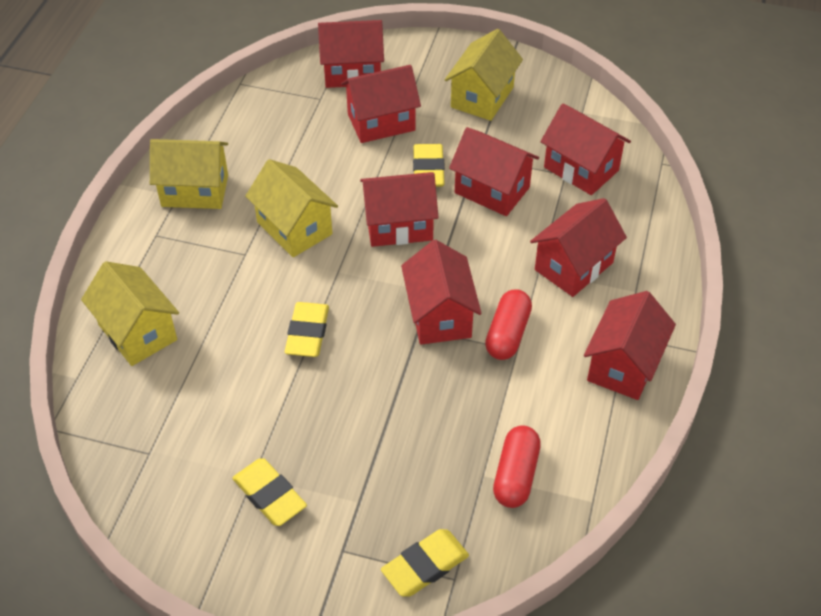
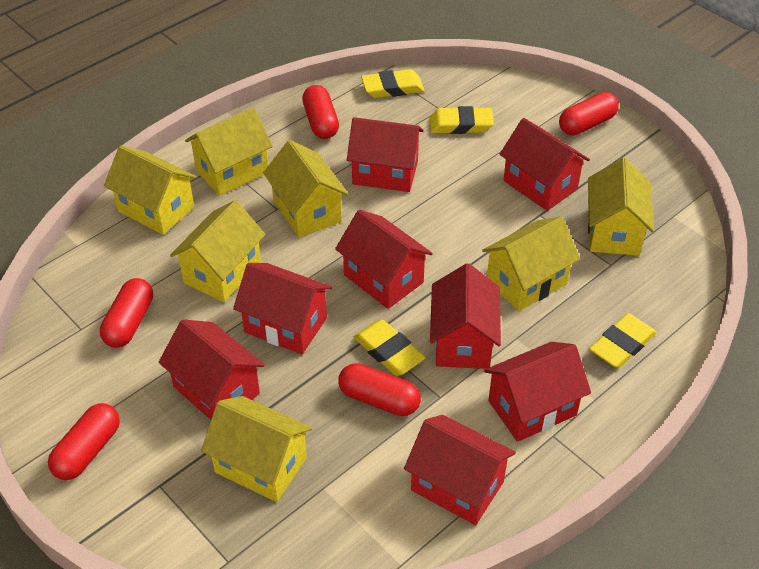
red capsule: [485,289,532,360] [493,425,541,508] = 2 -> [48,403,120,480] [100,278,153,348] [302,85,339,139] [338,363,421,416] [559,92,619,135] = 5
yellow house: [81,261,179,366] [150,139,228,209] [245,159,338,257] [445,29,523,121] = 4 -> [104,145,197,235] [170,200,266,302] [185,108,273,196] [201,396,312,502] [263,140,349,238] [482,217,580,311] [588,158,654,256] = 7

